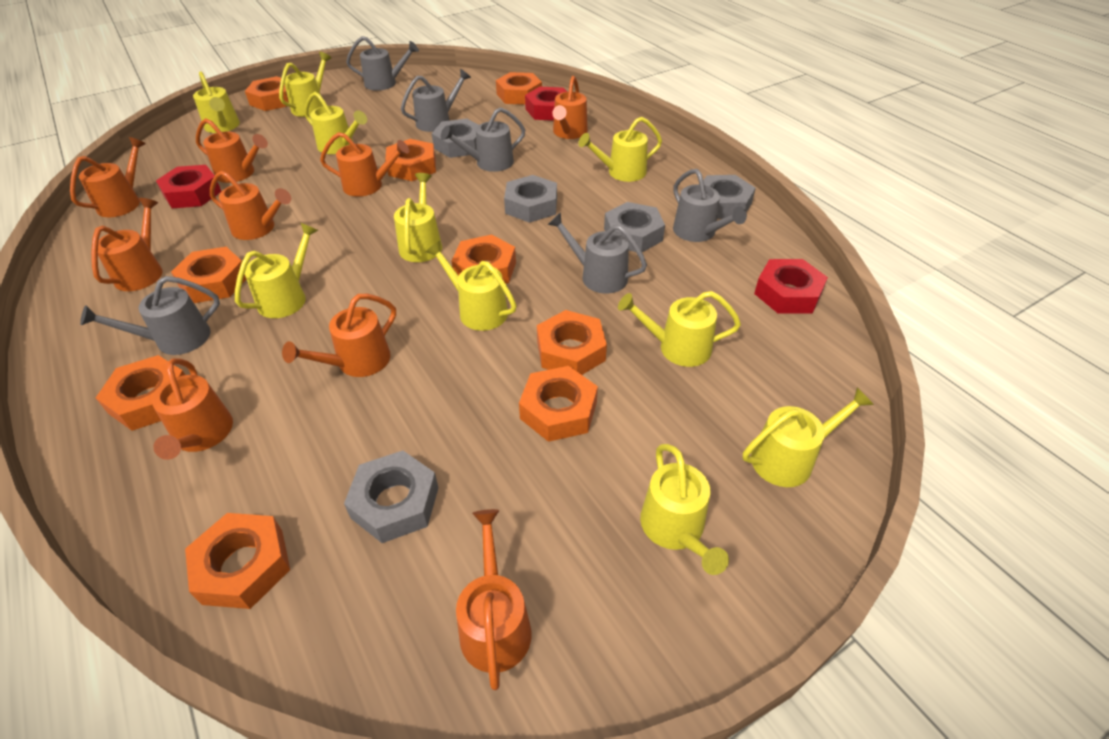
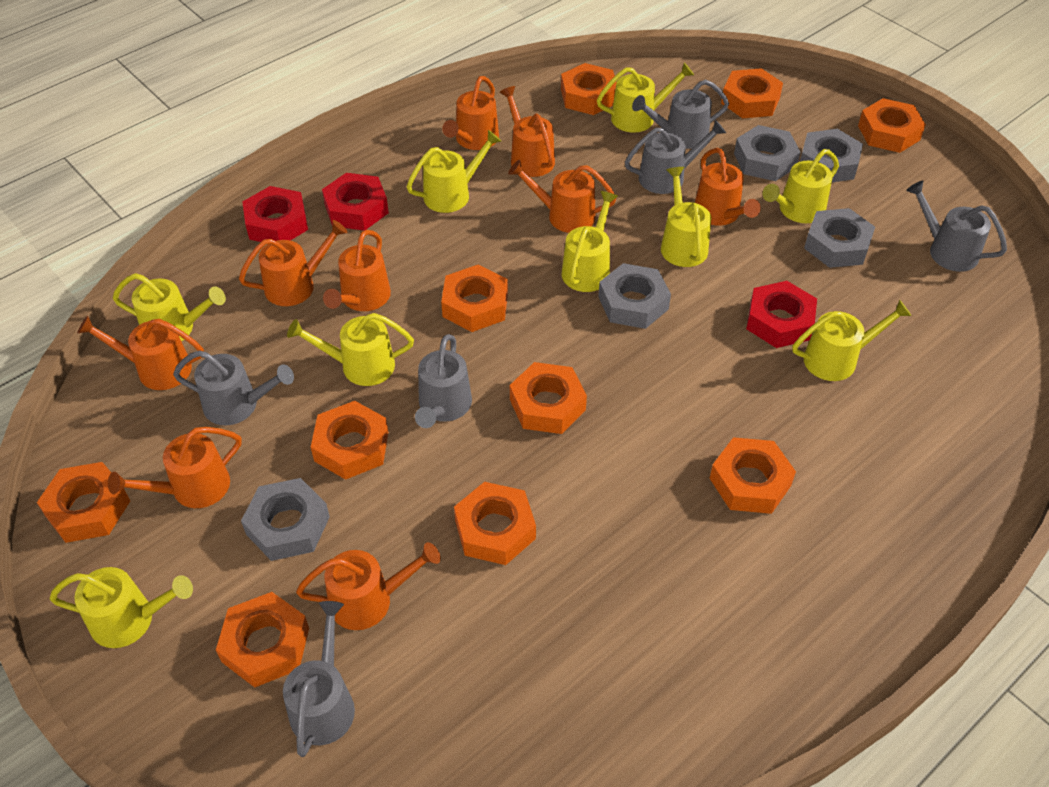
orange nut: [96,355,185,431] [171,247,246,303] [185,513,290,609] [245,76,289,111] [385,139,436,181] [452,235,516,284] [496,72,542,105] [519,366,598,442] [537,310,607,375] = 9 -> [37,462,130,543] [216,592,309,688] [311,401,388,480] [441,265,508,332] [454,482,536,565] [510,362,587,434] [561,63,617,115] [709,437,796,514] [721,68,783,118] [858,98,926,153] = 10
yellow watering can: [193,71,240,133] [235,223,318,318] [279,52,331,117] [304,92,367,154] [394,173,442,262] [426,241,516,331] [578,117,662,182] [618,291,741,367] [640,444,729,575] [743,387,874,487] = 10 -> [50,567,193,648] [113,273,226,341] [287,313,414,386] [407,130,501,213] [562,191,618,292] [597,63,694,133] [661,167,711,267] [763,149,839,223] [792,300,911,381] = 9

